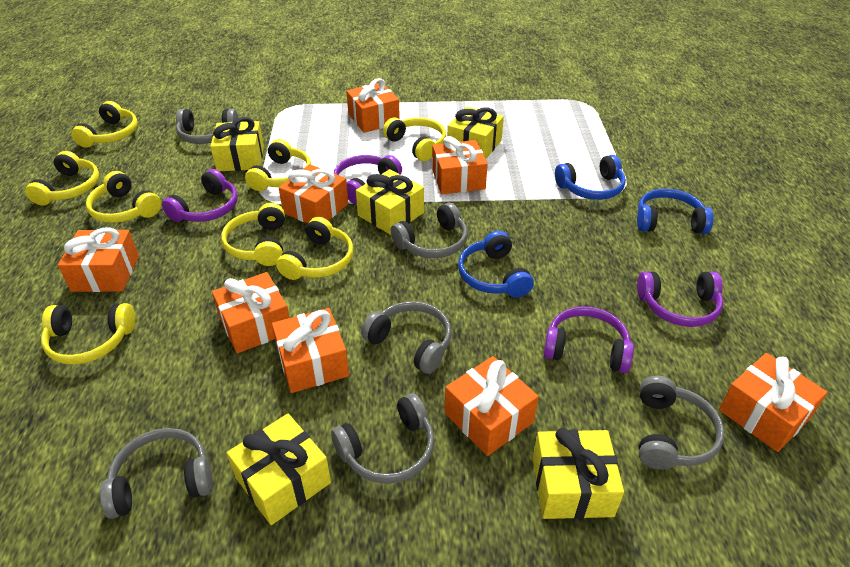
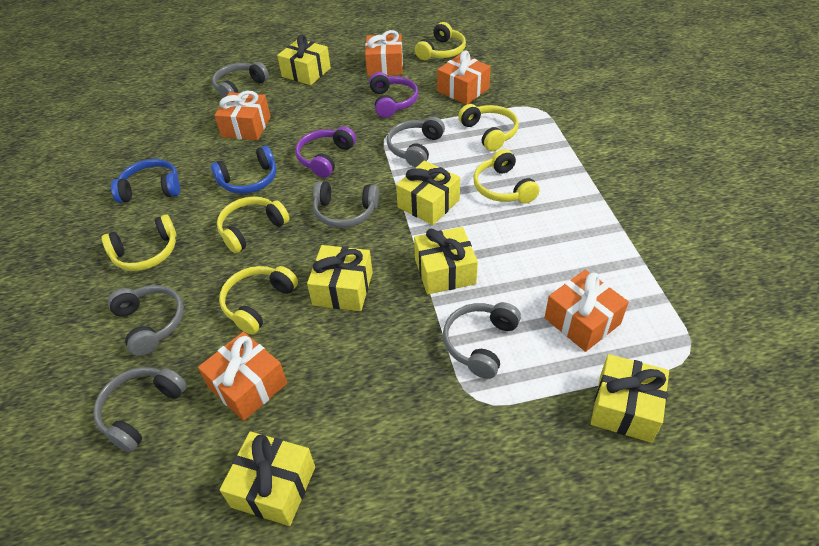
blue headphones: [458,231,534,297] [555,155,626,200] [637,189,714,234] = 3 -> [111,159,180,203] [211,146,276,194] = 2
orange gift: [58,228,139,292] [212,272,290,354] [272,308,349,393] [279,164,348,224] [346,78,400,133] [432,136,488,194] [445,356,539,456] [719,353,828,452] = 8 -> [198,332,287,421] [215,91,271,140] [365,30,403,76] [437,51,491,105] [544,270,629,352] = 5
purple headphones: [162,169,238,222] [334,155,402,204] [544,306,634,373] [637,271,723,327] = 4 -> [295,126,356,178] [369,72,418,118] = 2
yellow gift: [210,117,264,171] [227,414,331,525] [356,169,424,235] [447,106,504,159] [533,428,624,519] = 5 -> [220,431,315,526] [277,35,331,85] [307,245,373,311] [396,160,460,225] [414,227,478,294] [591,354,669,443] = 6
yellow headphones: [25,151,99,206] [41,303,135,365] [71,101,138,148] [86,171,161,223] [221,203,285,266] [245,139,311,191] [276,217,354,280] [383,117,446,161] = 8 -> [102,214,177,271] [217,197,290,253] [219,266,298,335] [415,22,466,60] [458,104,519,151] [473,149,539,204] = 6

